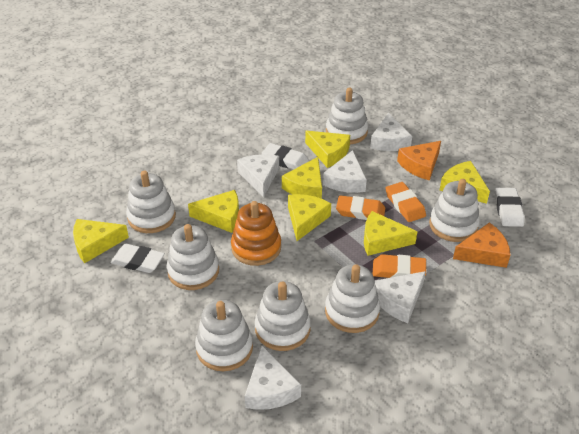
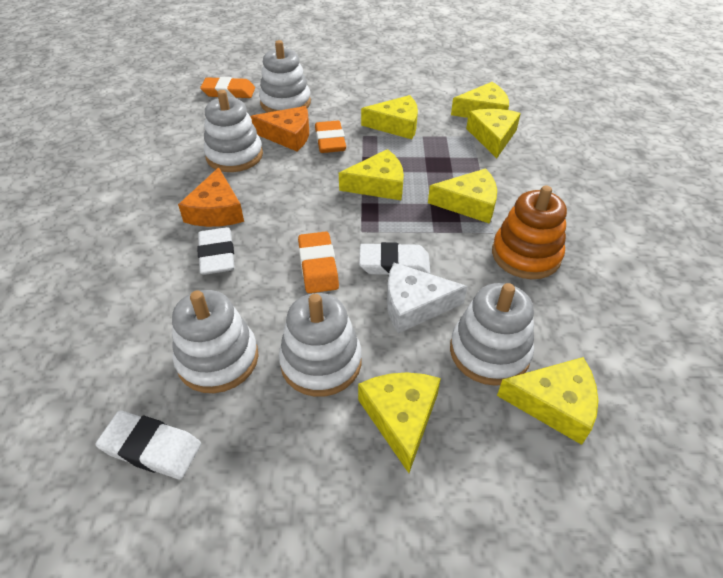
white cheese: [237,154,279,197] [245,345,301,410] [323,150,367,193] [370,113,412,151] [374,271,426,323] = 5 -> [387,263,468,333] = 1
white stacking toy: [126,171,176,233] [167,224,219,290] [195,300,253,371] [255,281,311,351] [325,264,380,333] [326,88,368,145] [429,179,480,242] = 7 -> [172,290,259,393] [204,90,263,172] [259,40,311,113] [279,293,362,397] [450,283,534,386] = 5

